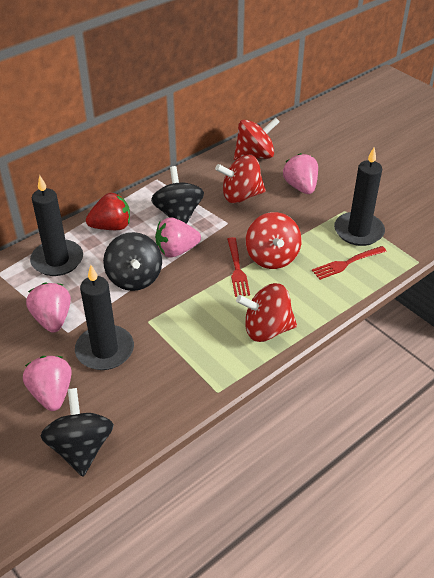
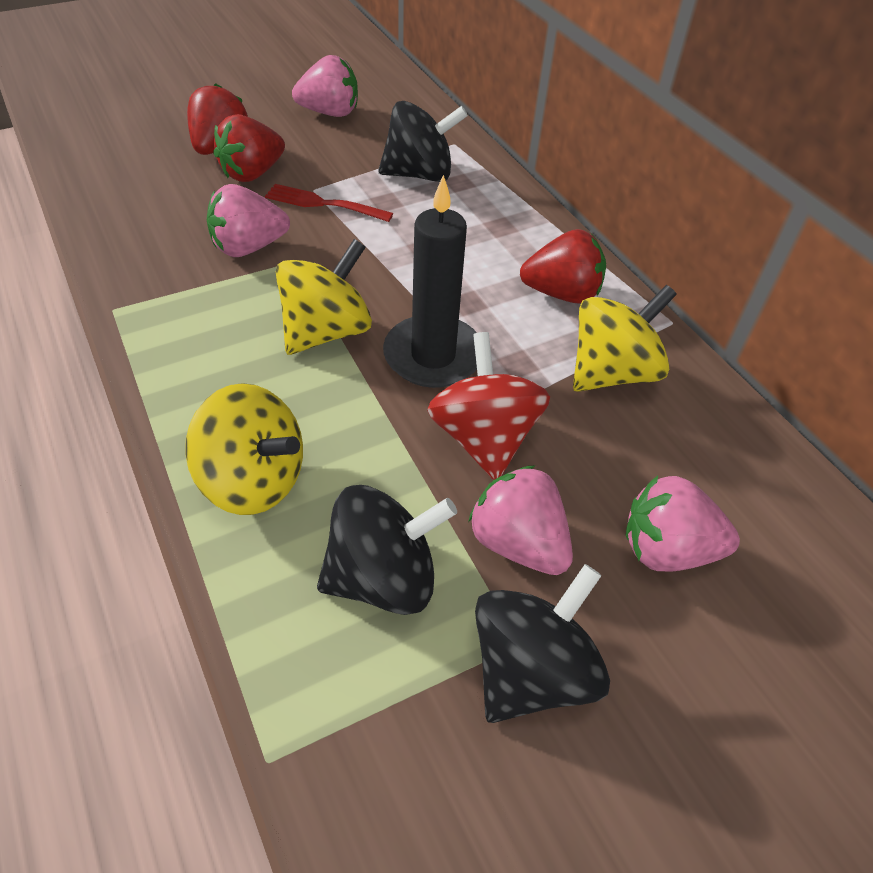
black candle: [30,175,83,276] [75,265,134,370] [334,148,385,246] = 3 -> [383,175,477,388] = 1
red fork: [227,237,250,297] [312,246,387,280] = 2 -> [265,184,393,222] = 1
red spinning top: [215,155,266,203] [234,117,280,160] [236,283,297,342] [246,212,302,269] = 4 -> [427,332,550,480] = 1
red strawberry: [86,193,130,230] = 1 -> [187,83,248,155] [214,114,285,182] [520,229,606,304] = 3
yellow spinning top: none = 0 -> [185,383,303,515] [276,239,372,355] [573,285,677,392] = 3

